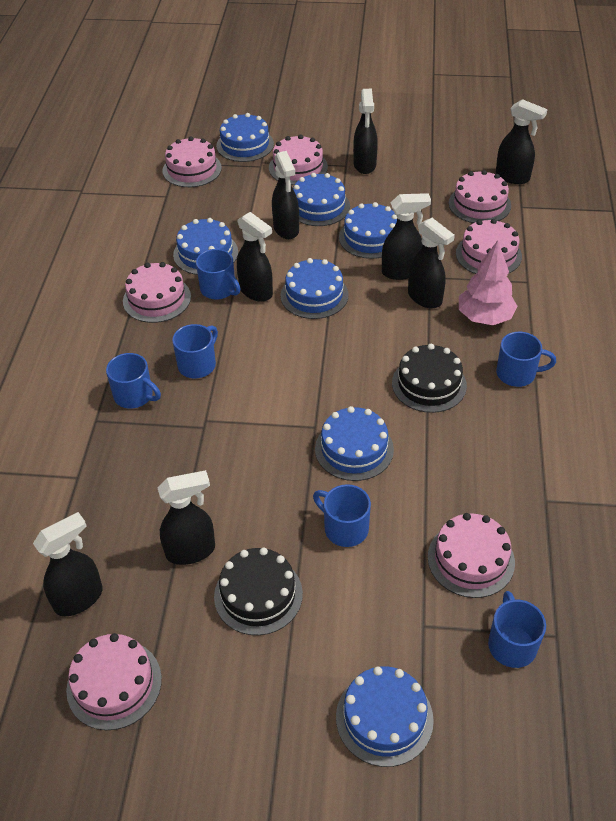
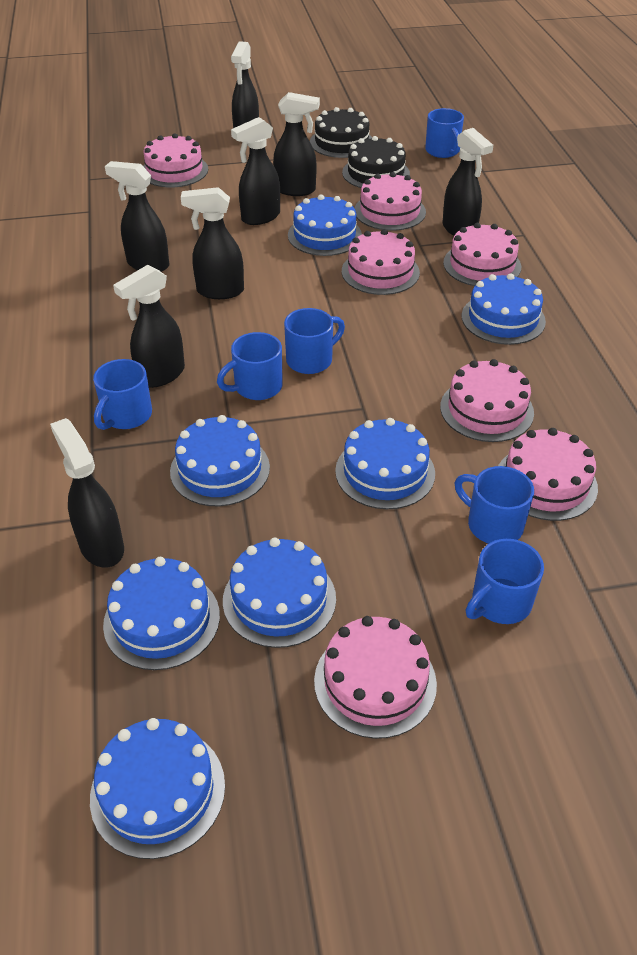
pink tree: [459,241,518,325] = 1 -> none = 0

